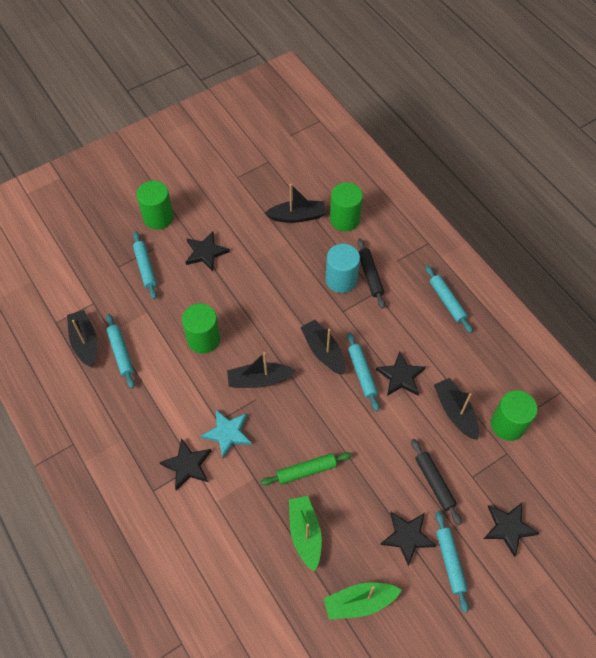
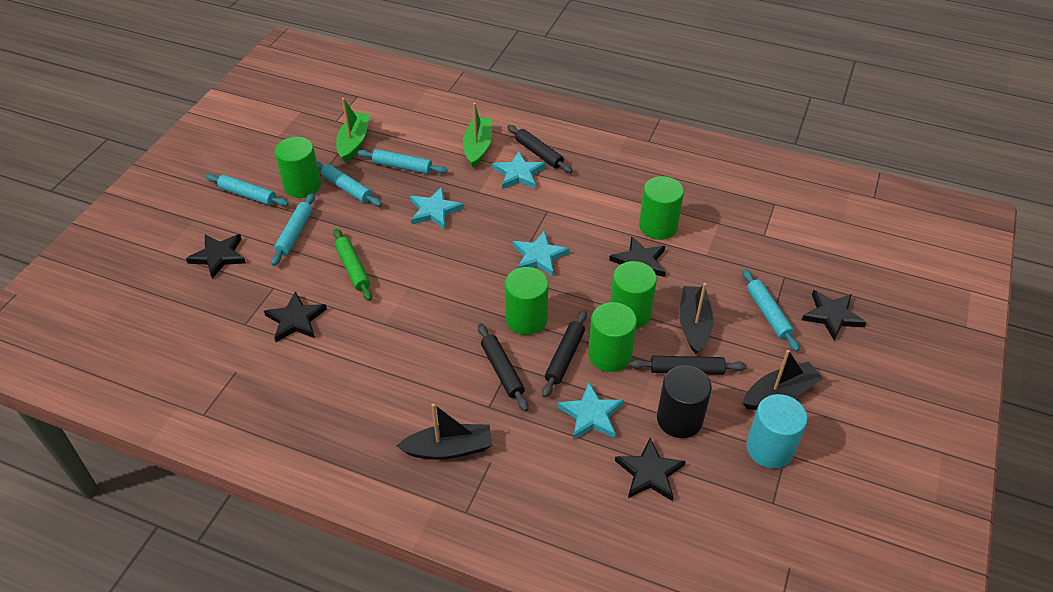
black boat: [67,310,97,367] [227,352,296,388] [265,184,326,223] [300,320,345,374] [434,378,479,440] = 5 -> [397,404,492,460] [679,283,713,354] [743,350,823,410] = 3
black cylinder: none = 0 -> [657,365,712,438] = 1
black rolling pin: [357,238,385,308] [411,439,462,525] = 2 -> [478,323,529,411] [507,125,573,173] [542,310,587,398] [629,356,747,375] = 4
green cylinder: [137,181,174,230] [182,303,220,354] [330,182,363,231] [491,390,538,441] = 4 -> [275,137,321,198] [505,267,549,335] [588,302,637,372] [610,261,657,329] [639,176,684,240] = 5
turquoise star: [201,410,252,458] = 1 -> [410,187,464,229] [492,151,545,189] [513,230,570,276] [557,382,624,440] = 4

